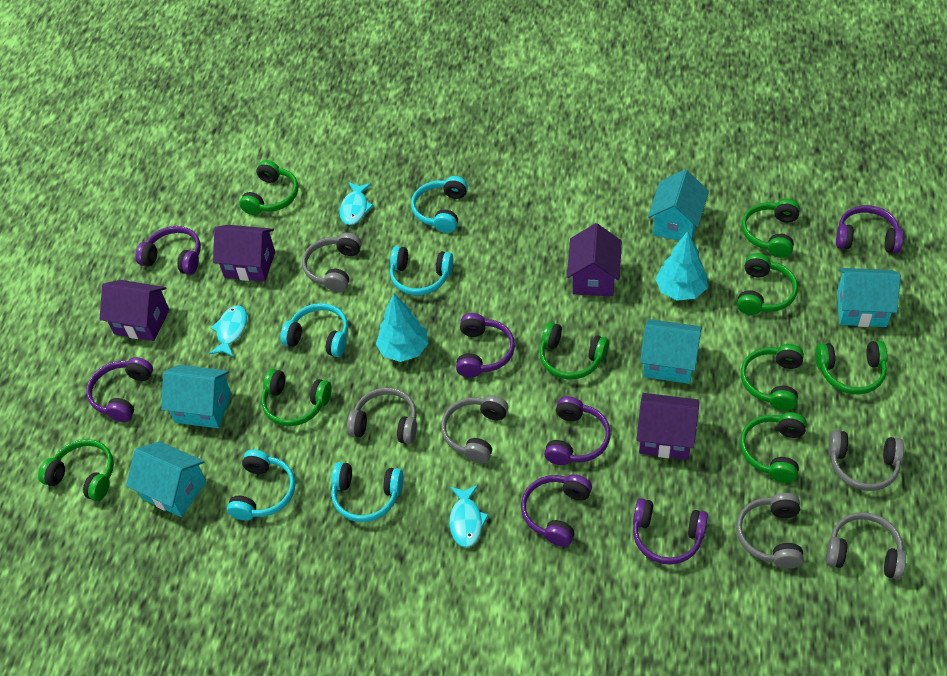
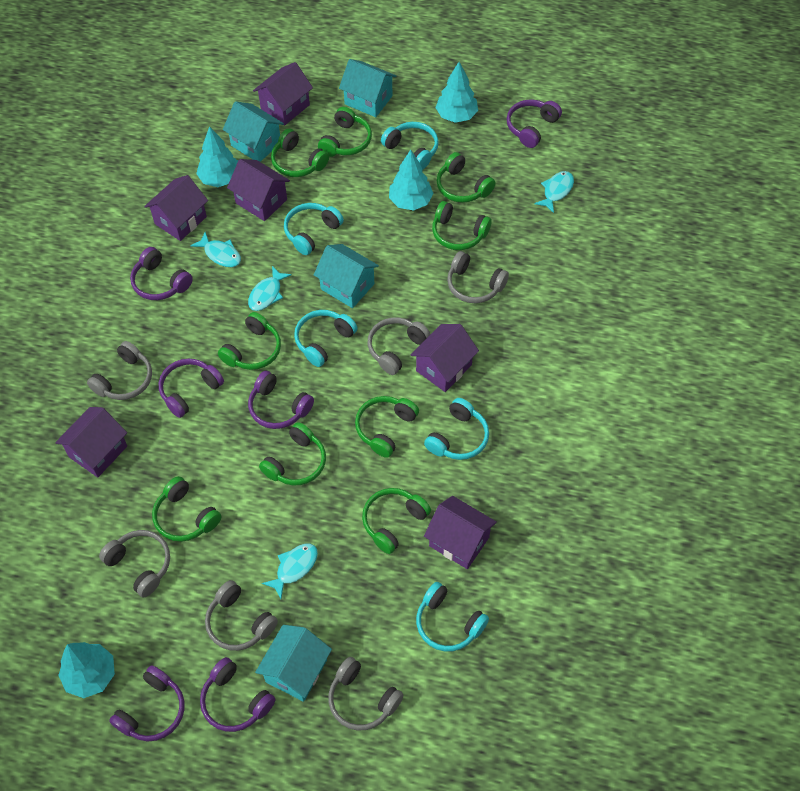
purple headphones: [86,357,153,422] [135,226,201,275] [456,313,515,378] [521,474,592,547] [544,396,611,465] [633,498,708,565] [836,205,903,253] = 7 -> [109,665,184,741] [130,247,193,300] [159,359,224,418] [200,657,275,732] [248,371,314,429] [506,99,562,148] = 6
purple house: [100,280,169,341] [213,225,275,282] [567,223,622,296] [636,393,699,460] = 4 -> [55,407,127,477] [144,175,208,241] [227,159,290,221] [253,62,313,126] [410,324,479,392] [424,496,497,569] = 6
turquoise fish: [209,305,247,357] [340,182,374,225] [449,485,489,547] = 3 -> [191,232,241,267] [248,266,292,311] [262,543,318,599] [535,171,574,213] = 4
turquoise house: [126,441,206,517] [161,365,231,428] [640,319,702,384] [648,170,709,241] [837,268,901,327] = 5 -> [223,101,284,162] [255,625,332,702] [314,244,379,308] [339,59,396,117] = 4
turquoise tree: [376,293,428,362] [655,231,707,301] = 2 -> [58,642,115,698] [196,126,238,187] [389,150,434,211] [435,62,478,123] = 4

